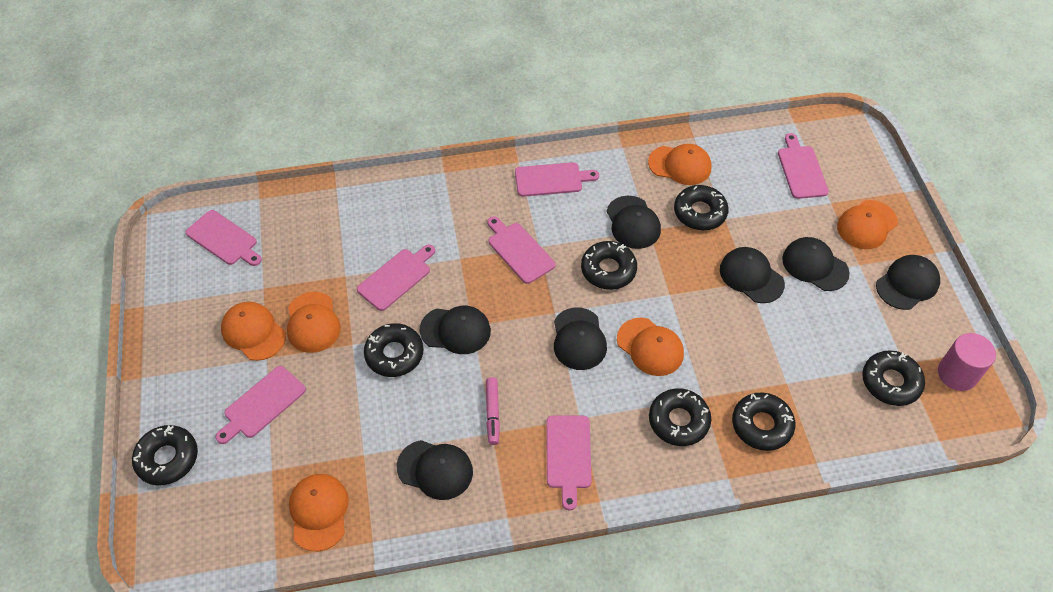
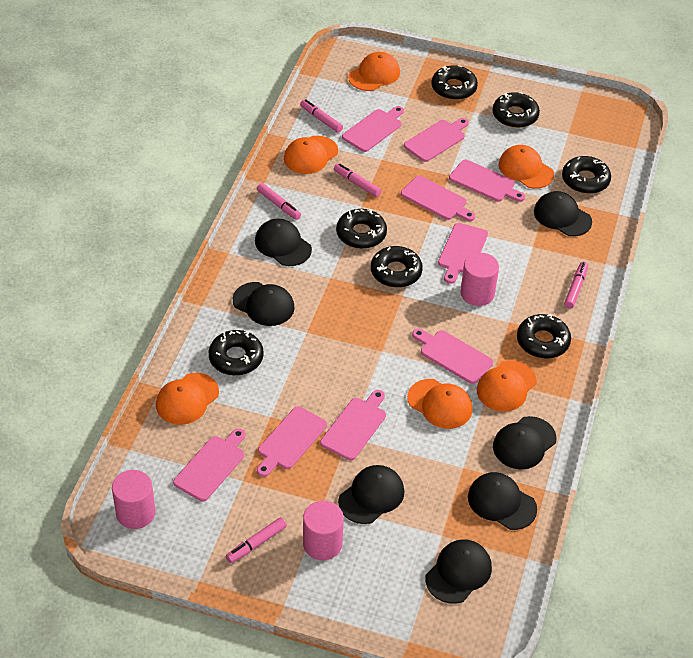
pink cutting board: [186,210,262,266] [215,366,306,444] [357,244,435,311] [488,217,555,284] [515,162,599,197] [546,415,592,510] [778,133,829,199] = 7 -> [173,428,245,501] [257,406,327,477] [320,390,386,460] [342,106,404,152] [401,176,475,221] [404,118,469,162] [412,329,493,384] [438,223,488,284] [449,160,525,202] = 9
pink cylinder: [938,333,996,391] = 1 -> [112,470,155,529] [303,501,344,560] [461,253,499,306] = 3
pink marker: [486,377,500,445] = 1 -> [226,517,287,563] [257,183,301,220] [300,99,343,133] [334,163,382,197] [564,262,588,309] = 5

